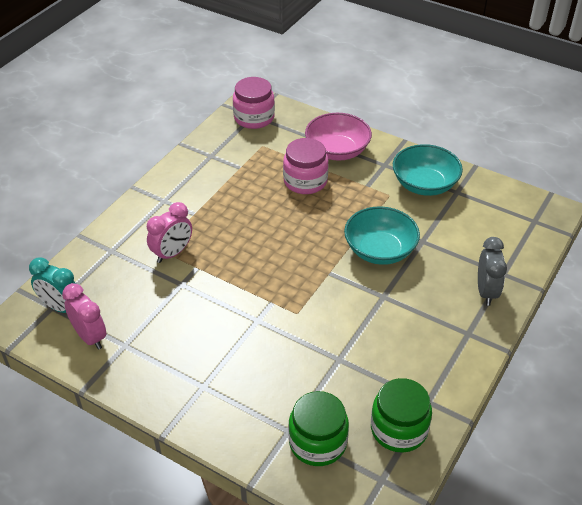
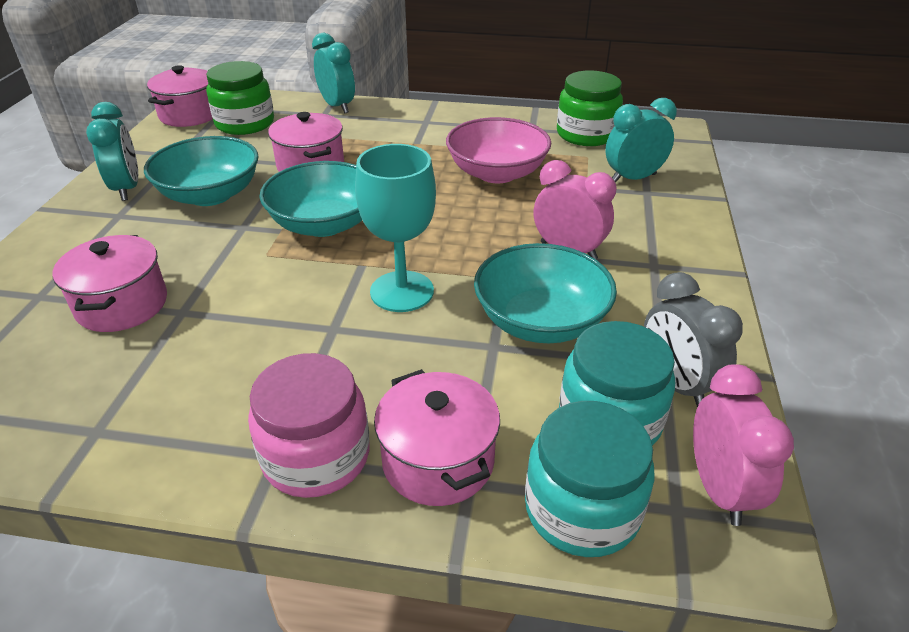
pink jar: [233,77,275,129] [283,138,329,194] = 2 -> [248,353,370,498] = 1
pink pot: none = 0 -> [52,235,167,332] [147,65,213,127] [268,112,344,172] [374,369,500,506] = 4
turquoise bowl: [344,207,420,265] [393,144,463,196] = 2 -> [144,136,259,206] [259,161,362,237] [474,243,617,343] = 3
turquoise clock: [29,257,76,313] = 1 -> [86,102,138,201] [312,33,355,114] [605,98,677,183] = 3
turquoise goblet: none = 0 -> [355,144,436,312] = 1
turquoise jar: none = 0 -> [525,401,655,557] [559,321,675,446] = 2

